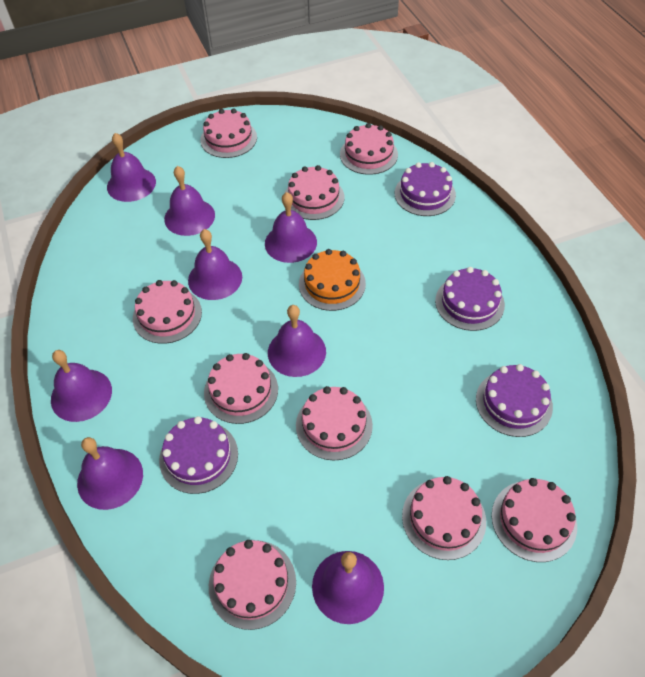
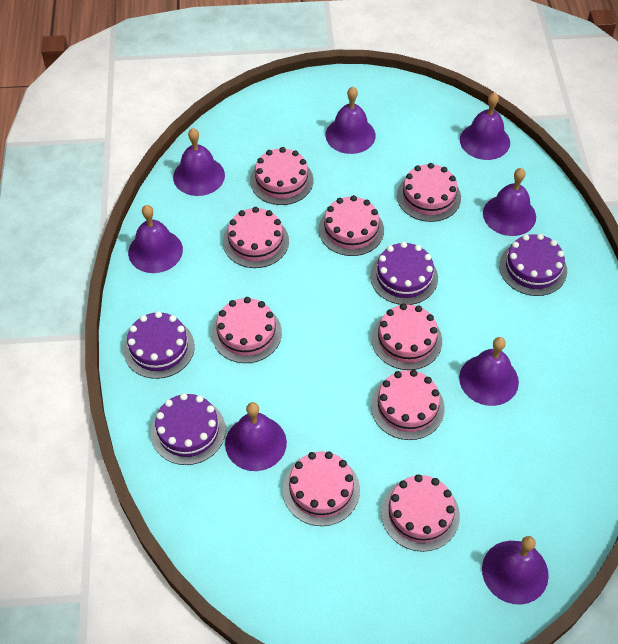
orange cake: [299,249,366,311] = 1 -> none = 0

